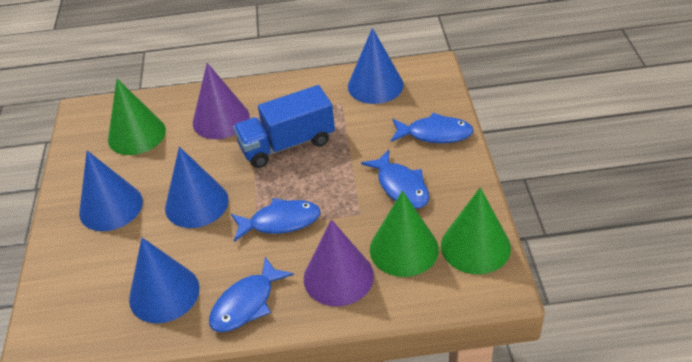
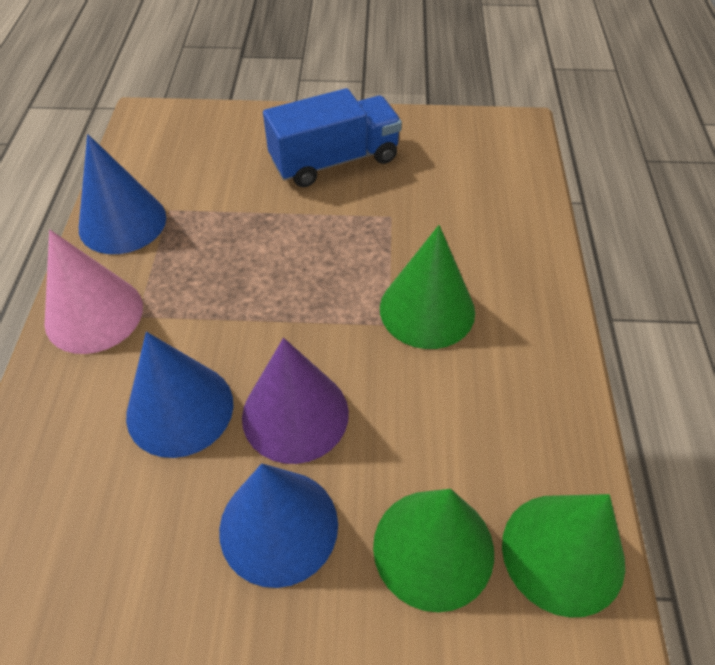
blue cone: [79,151,143,231] [129,238,200,323] [165,147,229,228] [348,28,404,104] = 4 -> [79,134,166,254] [126,332,233,458] [219,463,338,588] = 3
blue fish: [209,257,294,332] [231,198,321,242] [361,149,429,209] [391,113,474,143] = 4 -> none = 0
pink cone: none = 0 -> [44,230,143,354] = 1
purple cone: [193,63,250,139] [304,219,374,307] = 2 -> [242,338,349,464] = 1

